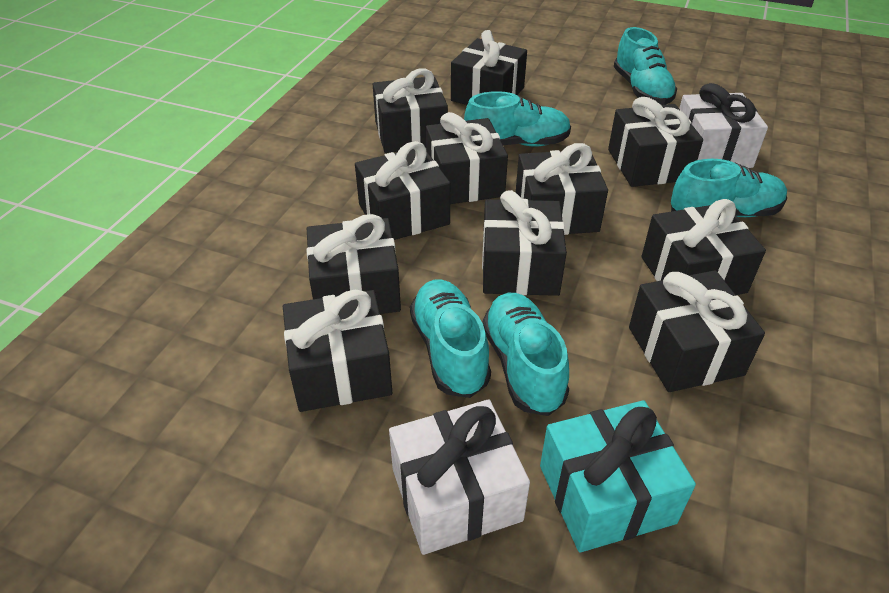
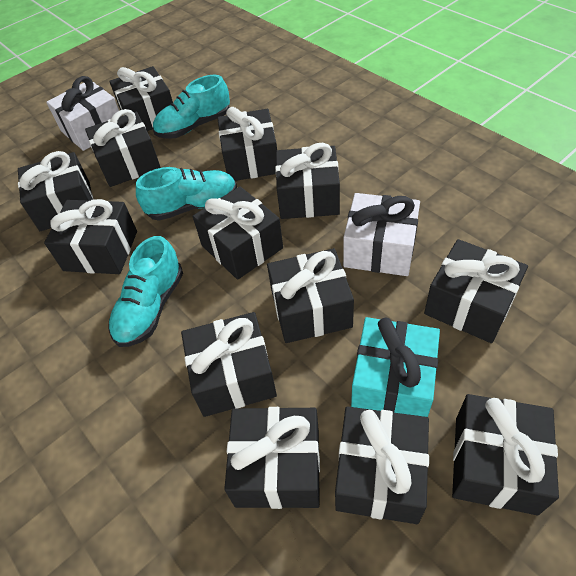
black gift: [283,290,392,412] [307,214,401,314] [355,141,450,240] [373,69,448,153] [426,112,508,204] [451,30,527,105] [482,190,567,296] [516,143,608,235] [608,97,703,187] [629,270,765,392] [642,199,766,295] = 11 -> [18,151,93,231] [44,199,137,274] [85,109,161,187] [109,66,173,131] [181,312,277,417] [193,186,283,280] [217,107,277,181] [224,407,320,509] [267,248,354,343] [275,143,340,219] [335,406,429,524] [424,239,528,343] [452,394,559,515] = 13
turquoise shoe: [410,279,491,398] [464,91,571,147] [483,293,569,416] [614,27,677,105] [671,159,787,217] = 5 -> [108,236,183,347] [136,167,237,221] [153,75,230,139] = 3

